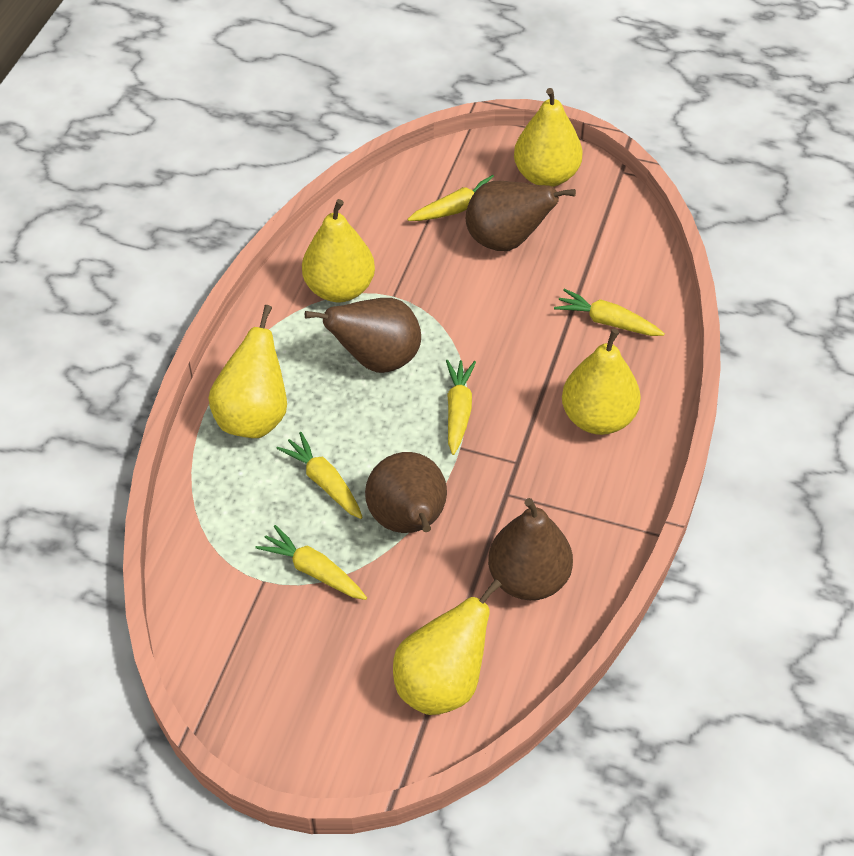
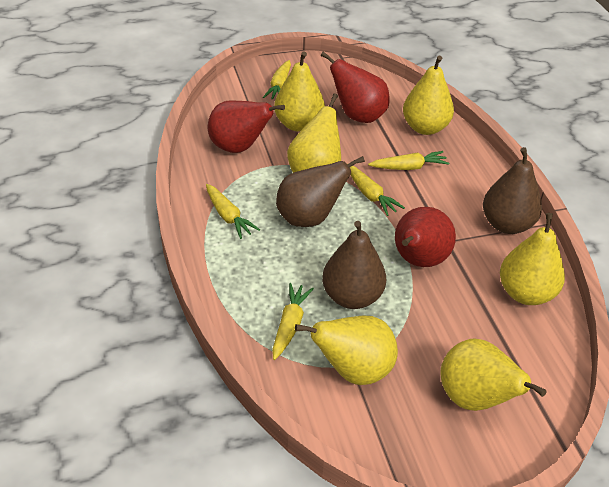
brown pear: [305,298,421,373] [365,452,447,533] [466,181,576,251] [488,498,573,600] = 4 -> [276,156,365,227] [322,221,386,309] [483,147,542,234] = 3
red pear: none = 0 -> [208,100,285,153] [321,52,389,123] [395,207,456,267] = 3
yellow pear: [208,305,287,438] [302,199,375,302] [393,579,502,715] [514,88,583,187] [562,329,641,435] = 5 -> [274,51,325,132] [287,93,341,173] [295,316,398,385] [403,56,454,135] [440,338,546,411] [500,213,565,305] = 6

